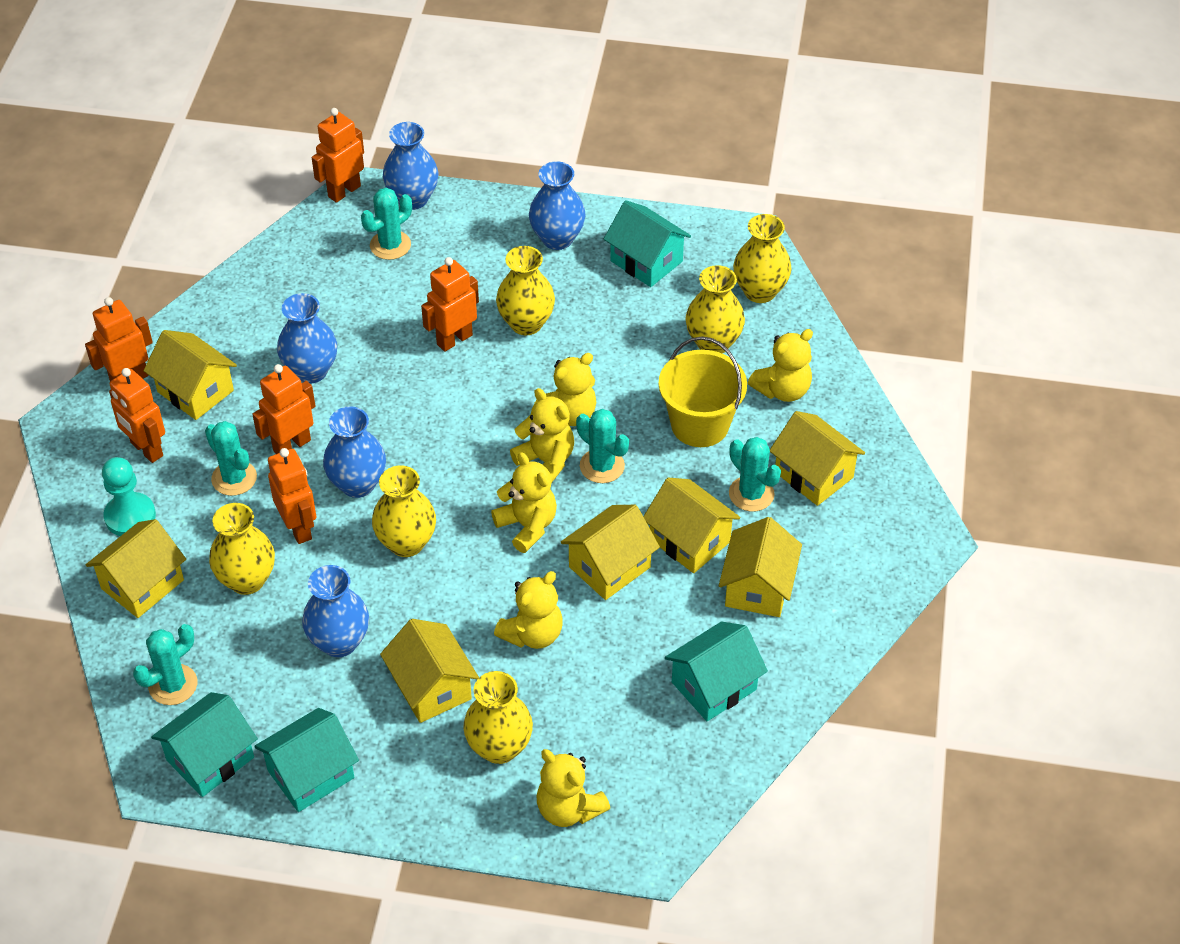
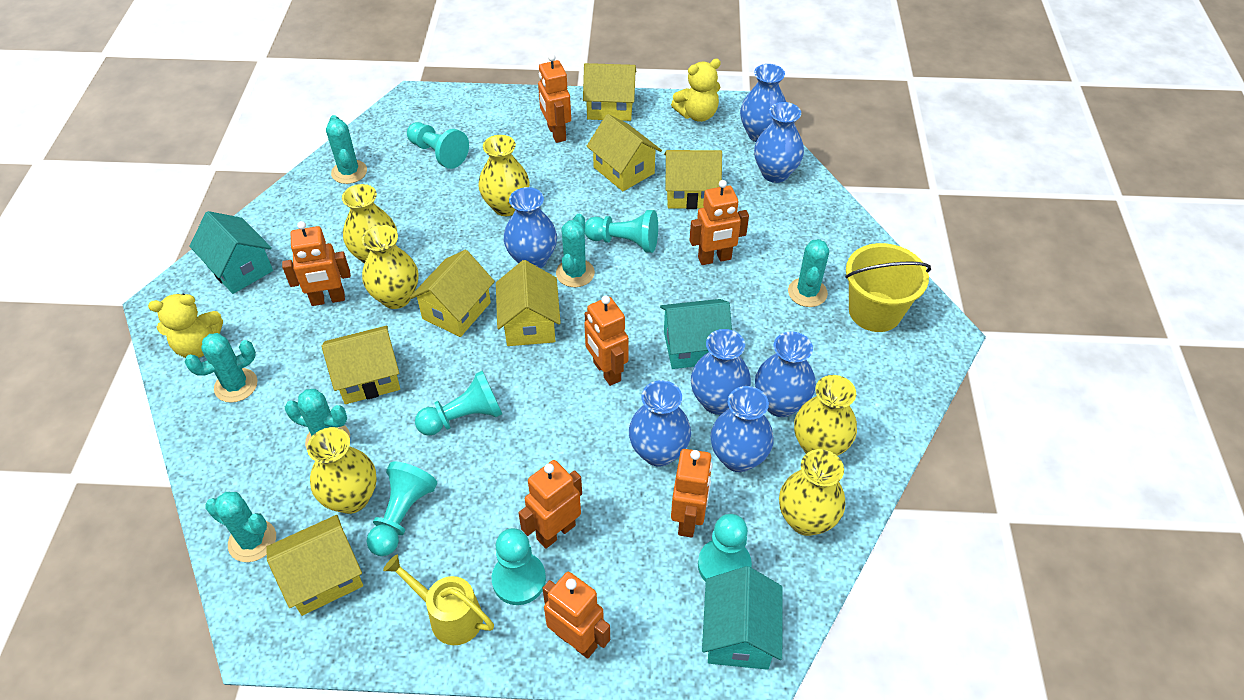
blue vase: [277,293,337,384] [302,565,369,657] [323,406,386,498] [383,122,439,210] [529,161,586,250] = 5 -> [504,187,557,268] [629,380,691,467] [691,329,751,415] [710,386,774,472] [740,64,786,142] [754,102,804,183] [755,332,816,417] = 7
orange robot: [85,297,153,382] [109,368,165,463] [252,364,315,454] [268,448,317,544] [312,108,364,203] [421,257,479,352] = 6 -> [282,221,351,306] [519,460,582,549] [538,54,571,143] [542,572,610,659] [584,295,629,386] [671,449,712,538] [689,180,749,265] = 7
turquoise cactus: [133,624,197,705] [205,421,257,496] [361,188,412,260] [576,409,629,483] [729,437,781,512] = 5 -> [185,333,257,403] [205,492,276,562] [285,389,350,449] [326,115,367,184] [556,214,595,287] [788,239,829,307] = 6
turquoise house: [151,692,258,797] [254,708,359,812] [604,200,691,287] [665,621,768,721] = 4 -> [189,211,273,294] [660,299,732,369] [702,566,783,670] = 3
turquoise pawn: [102,457,156,536] = 1 -> [367,461,437,556] [407,122,469,169] [415,370,502,436] [492,528,546,605] [585,210,658,253] [698,514,752,582] = 6
yellow teddy bear: [491,452,557,553] [494,571,563,649] [510,388,574,482] [534,353,596,426] [537,749,610,827] [748,329,813,402] = 6 -> [148,294,223,358] [671,59,721,122] = 2
yellow watering can: none = 0 -> [383,555,494,645] = 1

